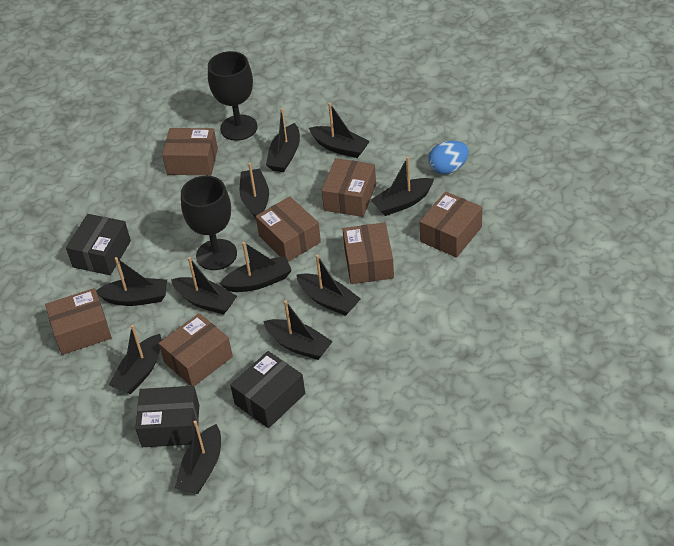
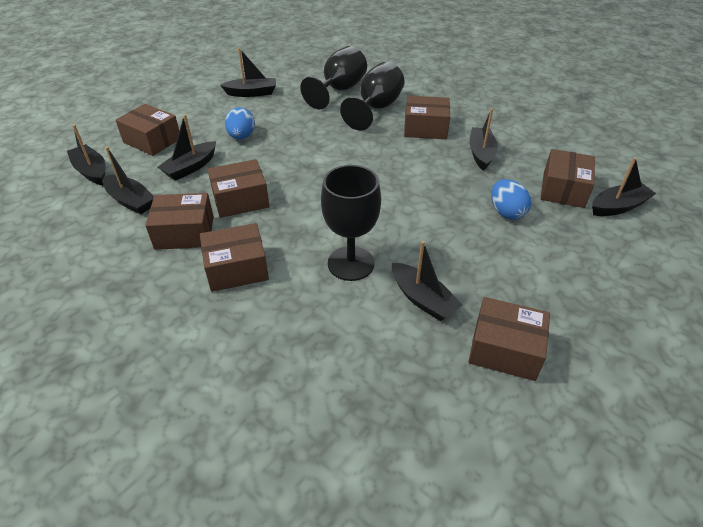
black boat: [96,257,167,306] [109,325,162,394] [171,257,237,315] [175,421,221,494] [220,242,292,292] [240,163,269,218] [263,300,333,360] [266,108,300,172] [297,255,361,316] [309,103,370,158] [371,157,434,216] = 11 -> [67,124,105,185] [102,147,154,214] [158,114,216,181] [220,48,276,97] [392,241,463,321] [469,108,498,171] [592,157,656,216] = 7
black box: [66,214,131,275] [135,386,199,447] [230,351,305,428] = 3 -> none = 0
black goblet: [181,176,237,270] [208,51,258,141] = 2 -> [300,46,367,109] [321,165,381,281] [340,62,405,131] = 3
blue egg: [428,141,469,174] = 1 -> [225,107,255,140] [491,179,531,220] = 2

